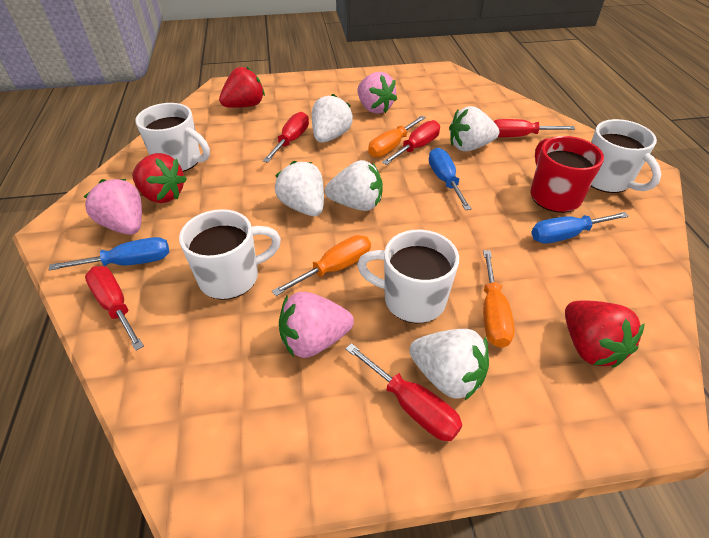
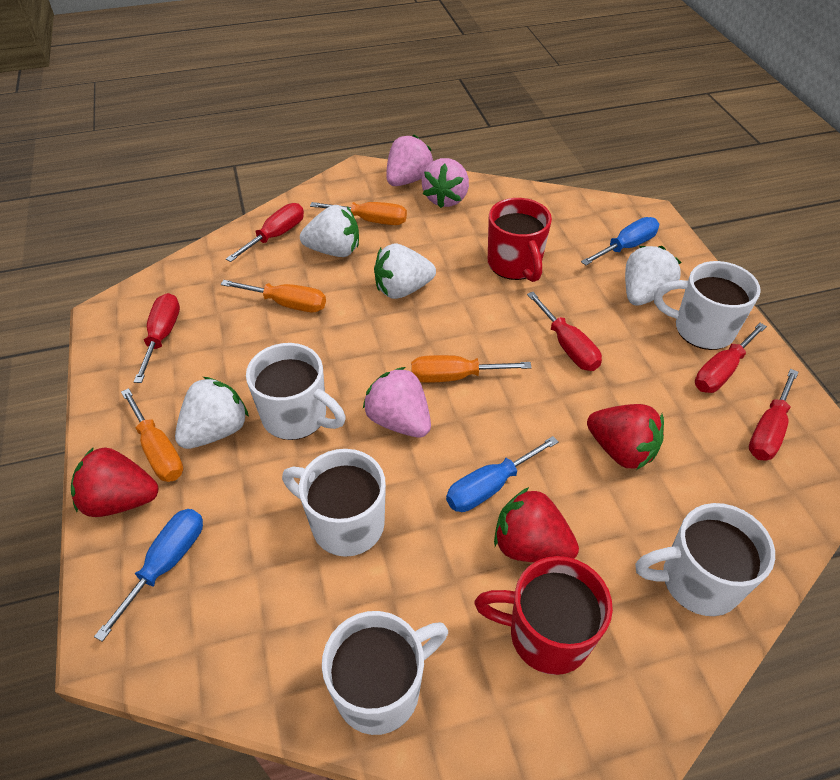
orange screwdriver: [272,235,371,296] [368,115,426,158] [483,250,515,348] = 3 -> [121,388,184,482] [221,280,326,312] [310,202,407,225] [411,355,532,383] = 4
red mug: [530,136,604,213] = 1 -> [474,556,613,675] [488,198,552,282] = 2
white mug: [135,103,210,172] [179,209,281,300] [357,230,459,324] [591,119,661,193] = 4 -> [246,343,346,440] [282,449,386,557] [322,611,448,735] [635,503,775,616] [654,261,761,350] = 5
white strawberry: [275,161,324,216] [312,94,353,143] [325,160,383,211] [409,329,489,400] [449,106,500,152] = 5 -> [175,377,249,449] [300,205,359,257] [374,244,436,299] [625,246,682,306] = 4

